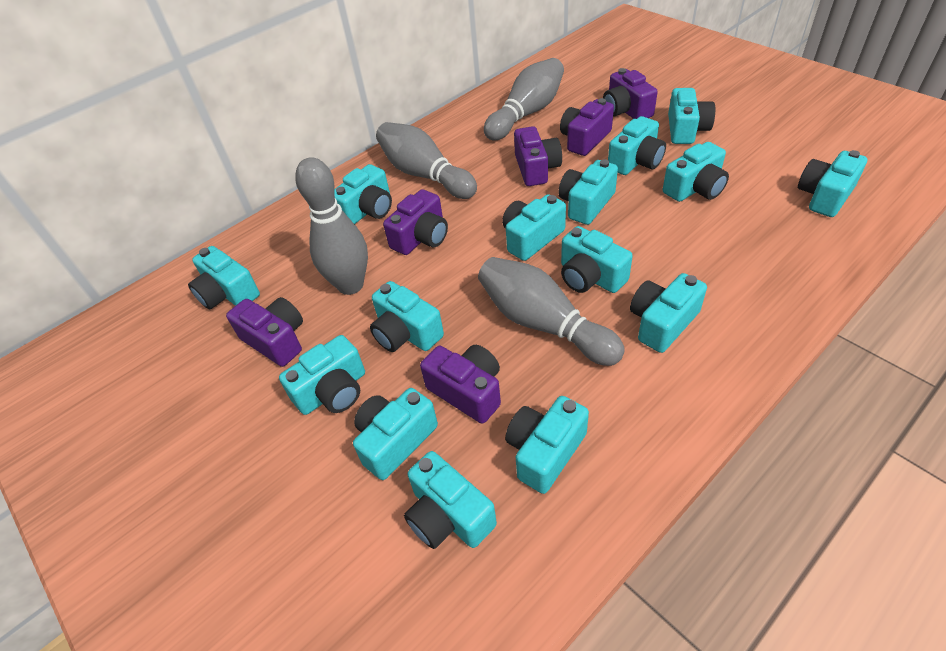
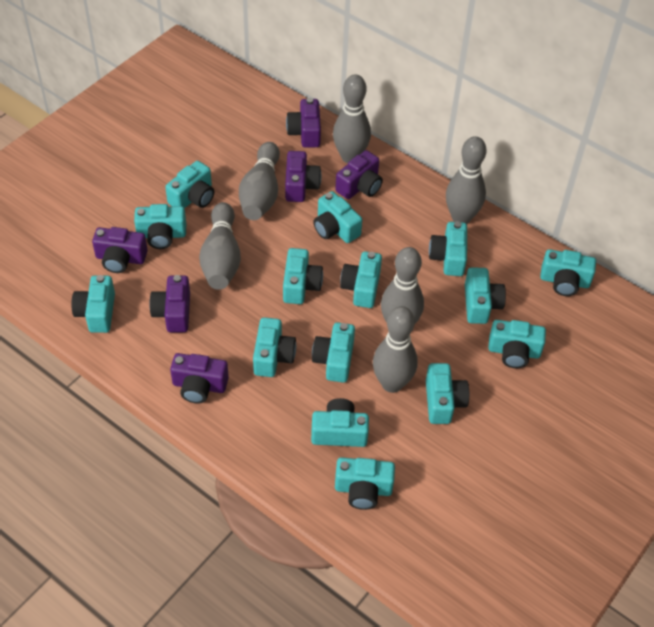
grey bowling pin: [295,157,368,295] [376,122,477,199] [478,257,625,366] [484,58,564,141] = 4 -> [199,202,241,290] [239,142,280,220] [333,75,371,163] [373,306,418,393] [381,247,424,324] [446,136,487,224] = 6

